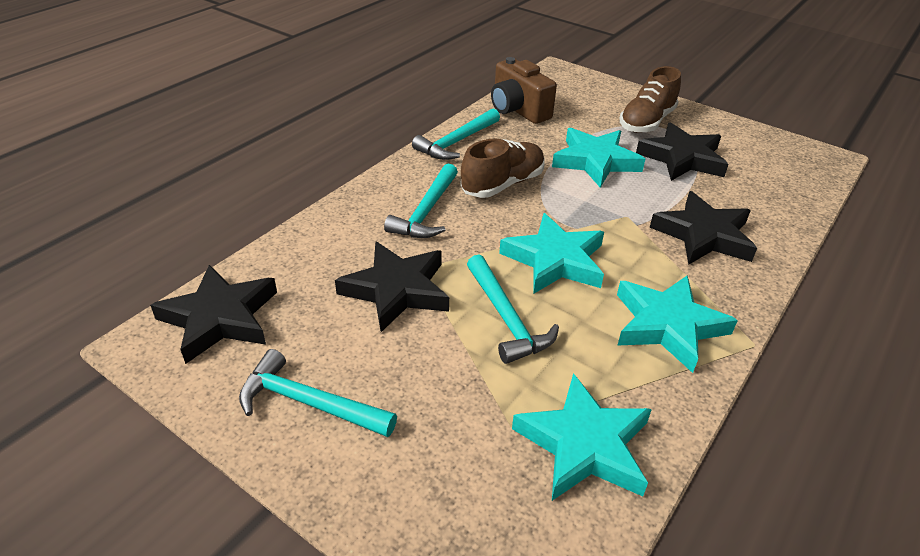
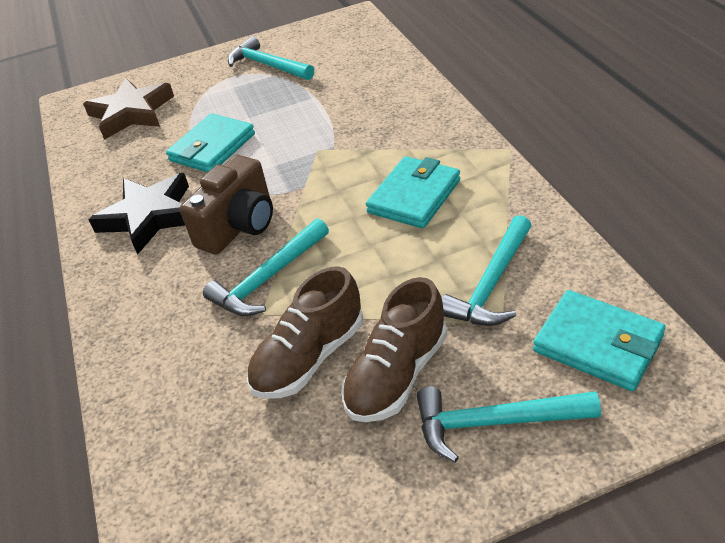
black star: [150,265,277,364] [335,241,449,332] [636,122,728,181] [650,191,757,265] = 4 -> [88,173,189,255] = 1
brown star: none = 0 -> [83,78,174,140] = 1
turquoise star: [499,213,604,294] [512,373,652,501] [552,128,645,188] [617,275,738,373] = 4 -> none = 0
turquoise wallet: none = 0 -> [166,113,255,172] [366,156,460,228] [533,290,666,391] = 3

